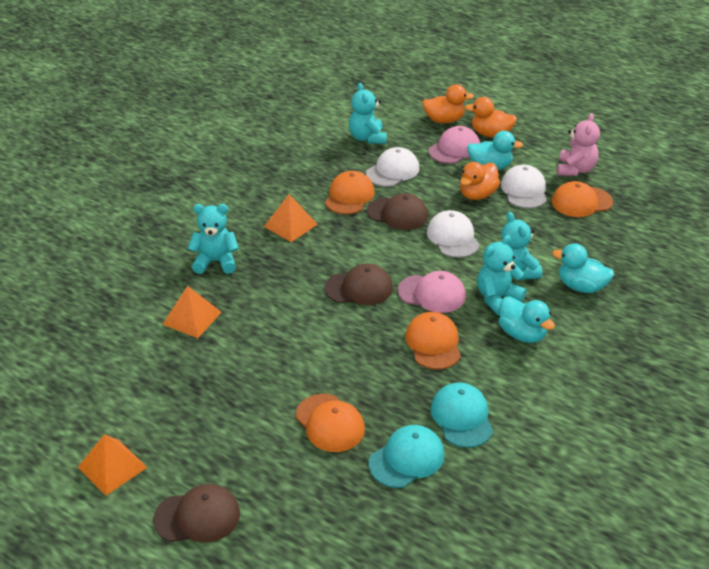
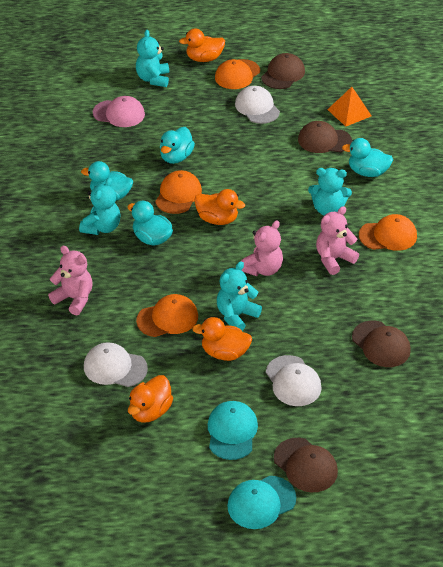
brown cap: [153,484,240,542] [325,264,393,305] [367,193,428,230] = 3 -> [261,53,305,89] [274,438,338,492] [298,121,352,153] [352,321,411,367] = 4
orange duck: [422,84,474,123] [460,162,500,200] [465,97,517,138] = 3 -> [128,375,173,423] [179,29,225,62] [192,317,252,361] [194,189,245,225] = 4
orange pyramid: [78,434,148,496] [162,286,222,338] [264,194,318,242] = 3 -> [327,87,371,126] = 1
pink cap: [398,271,466,313] [428,126,480,164] = 2 -> [93,96,145,127] = 1
pink teddy bear: [557,113,600,176] = 1 -> [48,246,93,315] [241,220,283,276] [316,206,359,275] = 3
turquoise duck: [467,131,523,170] [499,296,555,343] [552,243,614,293] = 3 -> [81,161,133,201] [127,201,173,246] [160,127,195,164] [342,138,393,177] = 4

